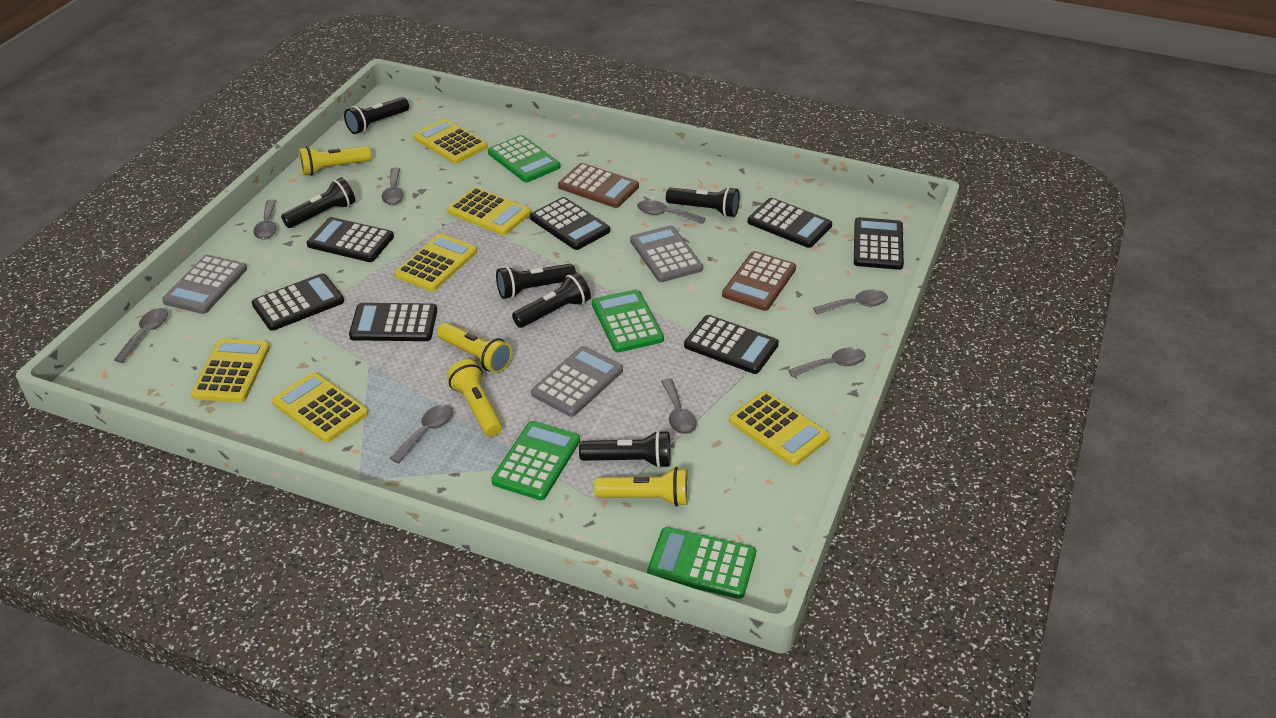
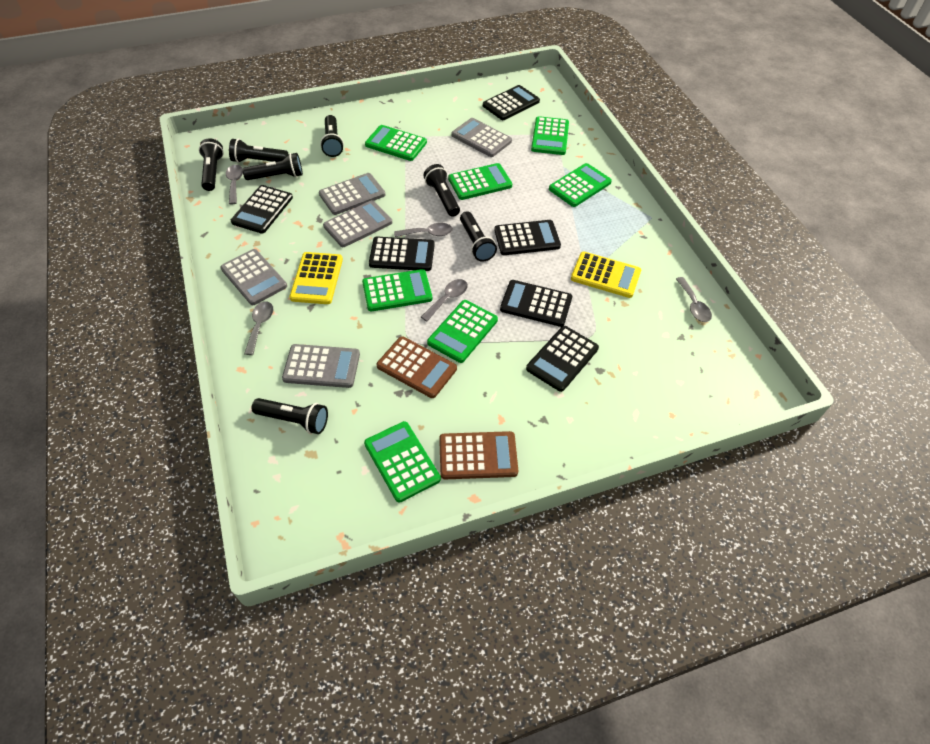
black calculator: [252,273,344,331] [307,217,394,262] [349,303,437,341] [530,197,610,250] [684,315,779,374] [748,198,832,248] [854,217,904,270] = 7 -> [231,185,293,234] [369,237,435,271] [483,85,540,120] [494,220,561,255] [500,280,572,327] [526,326,599,392] = 6
black flashlight: [281,178,355,228] [344,97,409,134] [496,264,576,299] [512,272,591,328] [579,430,671,468] [666,187,740,217] = 6 -> [199,138,224,191] [229,138,289,163] [242,153,303,180] [252,398,328,434] [320,115,344,157] [423,164,460,217] [460,211,497,261] = 7
green calculator: [488,135,560,182] [491,421,580,500] [592,289,664,352] [647,527,756,599] = 4 -> [362,269,432,311] [364,421,441,503] [365,125,427,161] [427,300,498,363] [448,163,512,200] [531,116,569,155] [549,163,612,207] = 7
grey calculator: [162,255,247,314] [531,346,623,417] [630,226,703,282] = 3 -> [220,249,287,305] [282,344,360,388] [319,173,385,215] [323,200,392,247] [451,118,512,157] = 5
grey spoon: [114,308,168,363] [253,199,277,240] [382,167,404,205] [390,404,453,464] [637,200,706,224] [661,378,697,434] [788,348,866,377] [813,290,888,314] = 8 -> [226,165,243,204] [244,301,273,355] [394,223,453,237] [421,279,468,321] [676,277,712,322] = 5
yellow calculator: [191,338,270,402] [272,372,368,443] [395,234,477,291] [413,119,487,164] [448,187,531,235] [729,392,830,466] = 6 -> [290,252,343,304] [571,252,641,298] = 2
yellow flashlight: [299,146,371,176] [437,323,512,373] [447,359,502,437] [594,467,688,507] = 4 -> none = 0

